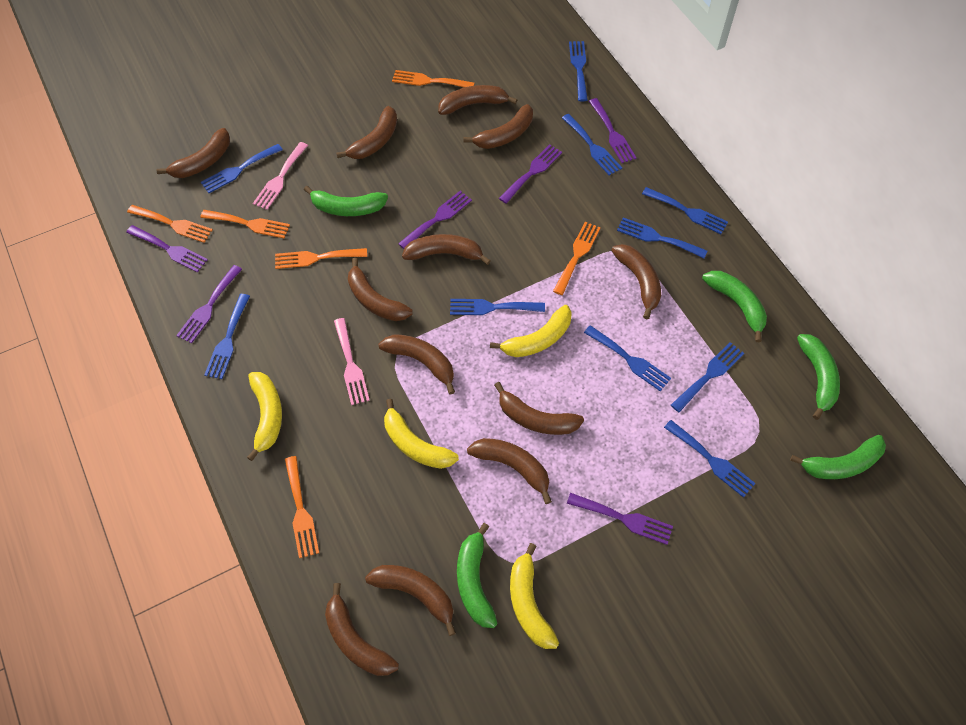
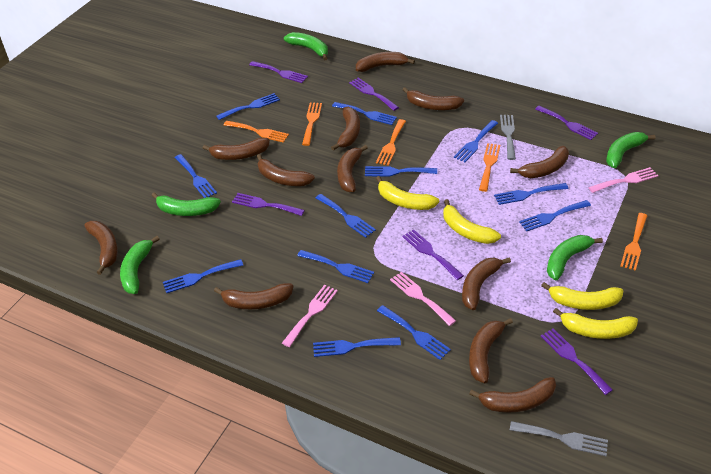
blue fork: [201,144,283,193] [204,294,250,379] [450,299,545,315] [562,114,622,175] [569,41,588,102] [584,325,671,391] [617,217,707,258] [642,187,728,234] [664,420,756,498] [671,342,744,413] = 10 -> [163,259,243,293] [175,154,217,198] [216,93,280,120] [297,250,374,283] [313,337,401,357] [316,194,376,238] [332,102,397,125] [365,166,437,177] [377,305,451,360] [454,120,498,162] [494,183,569,205] [519,200,591,231] = 12
grey fork: none = 0 -> [500,115,516,160] [510,421,608,456] = 2
orange fork: [127,205,213,243] [200,210,290,238] [275,248,367,269] [285,456,319,558] [392,70,474,88] [553,222,601,295] = 6 -> [224,121,289,143] [302,102,322,146] [376,119,406,166] [479,143,500,192] [620,213,648,271] = 5
pink fork: [253,142,308,210] [334,318,370,405] = 2 -> [282,285,338,347] [390,272,456,326] [588,167,658,193] = 3

